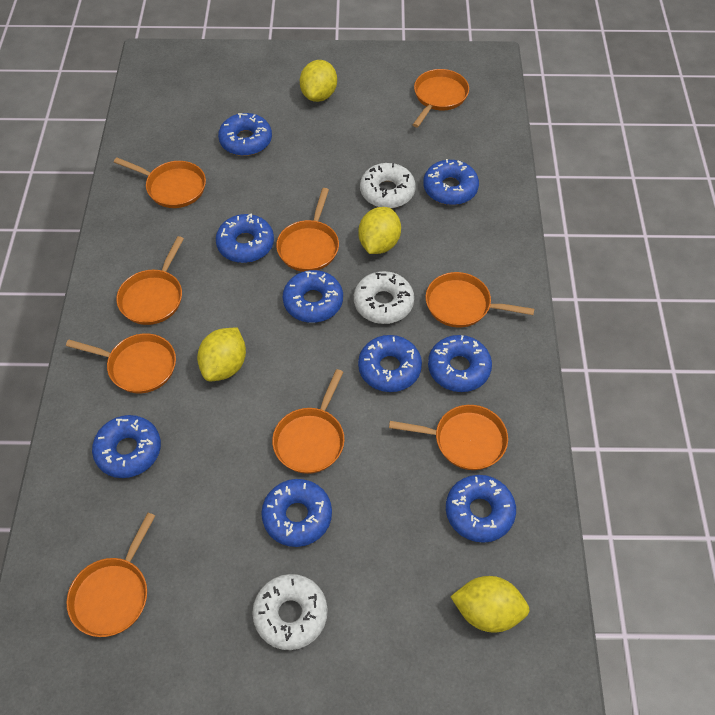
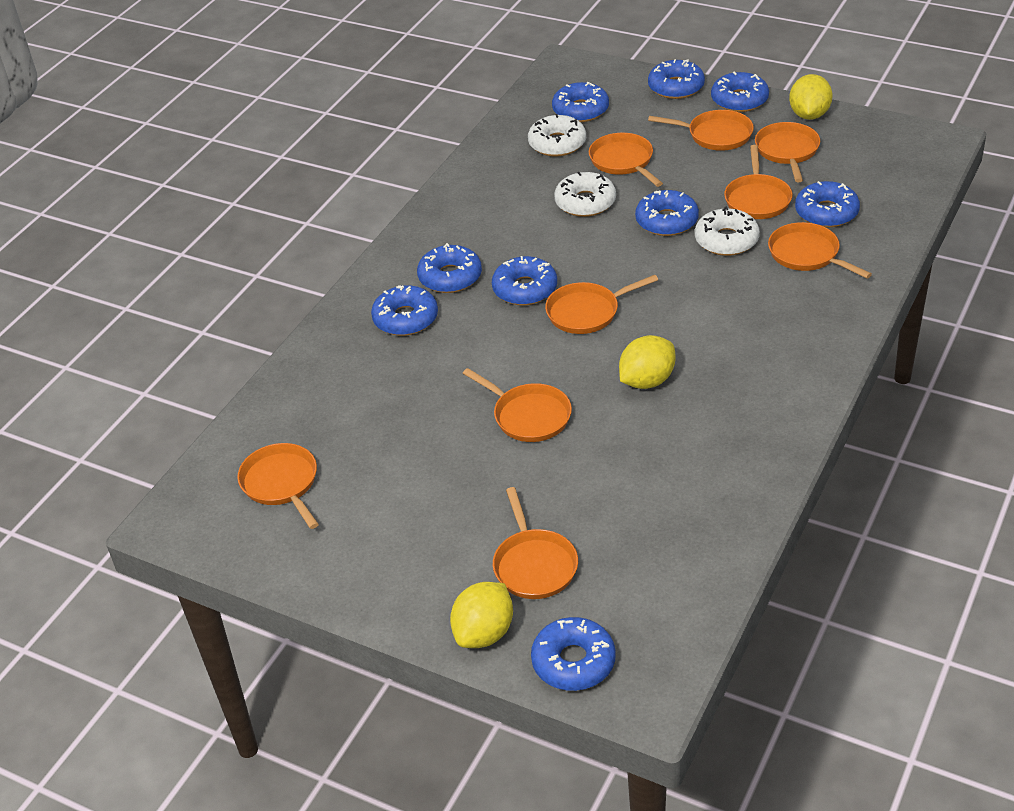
yellow lemon: [197,327,246,381] [300,60,337,102] [359,207,401,254] [450,576,530,633] = 4 -> [450,582,513,648] [619,335,675,389] [789,74,833,120] = 3

